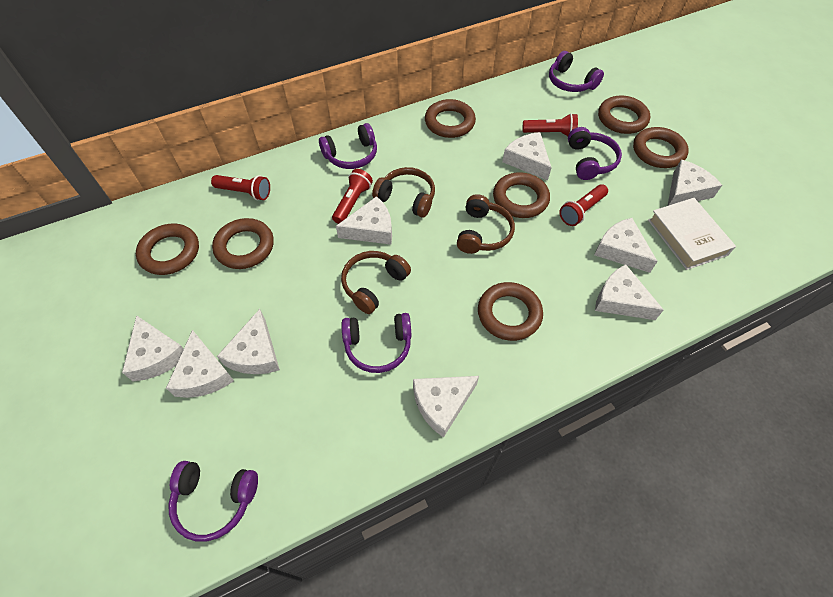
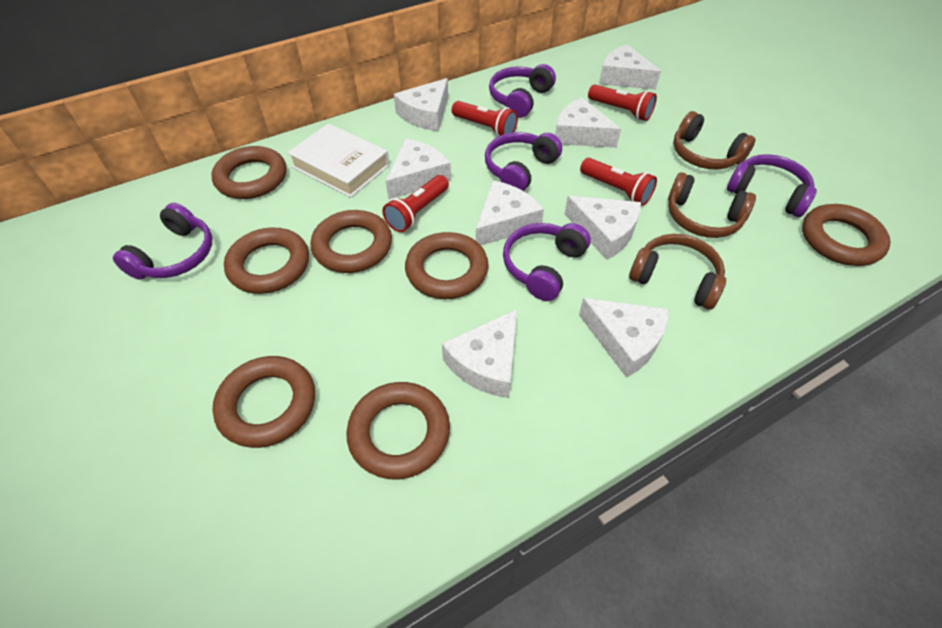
white cheese: [122,315,184,381] [166,330,234,398] [217,309,280,374] [336,196,392,245] [413,376,479,438] [502,132,552,180] [594,218,658,273] [595,264,664,320] [668,160,722,206] = 9 -> [386,139,451,200] [394,78,448,131] [442,309,517,398] [476,180,544,245] [555,97,621,148] [564,196,641,260] [579,298,669,378] [599,44,661,90] = 8

